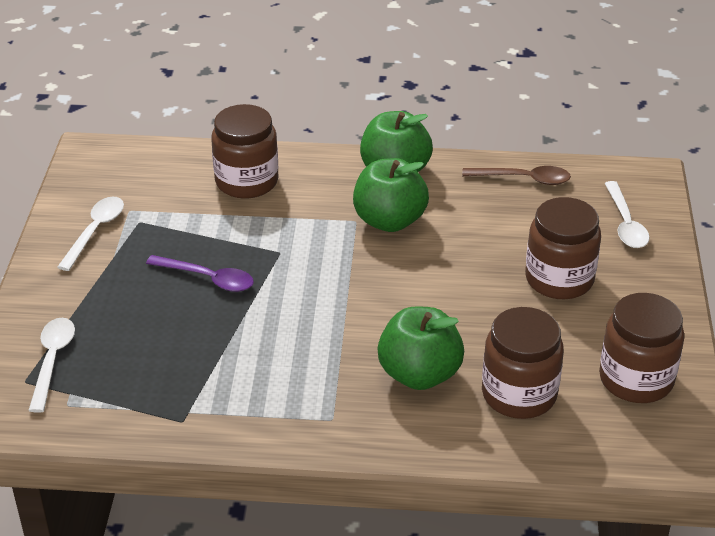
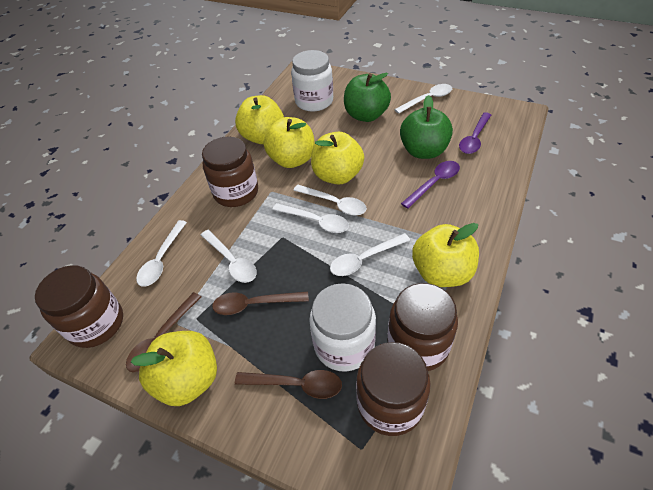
brown spoon: [462,166,571,185] = 1 -> [126,292,201,372] [212,292,309,315] [235,370,342,399] = 3
green apple: [353,158,429,232] [360,111,433,172] [378,306,464,390] = 3 -> [344,73,391,122] [400,95,453,159] = 2
purple spoon: [146,255,254,292] = 1 -> [401,161,460,209] [459,112,491,154] = 2
white jar: none = 0 -> [291,50,333,112] [309,283,376,372] = 2
white spoon: [28,318,75,413] [57,197,124,271] [604,181,650,248] = 3 -> [136,220,187,287] [201,230,257,283] [272,203,349,233] [293,185,367,216] [330,233,410,276] [394,84,452,114] = 6
yellow apple: none = 0 -> [131,331,217,406] [235,95,284,144] [263,117,315,168] [311,132,364,184] [412,223,479,287] = 5

